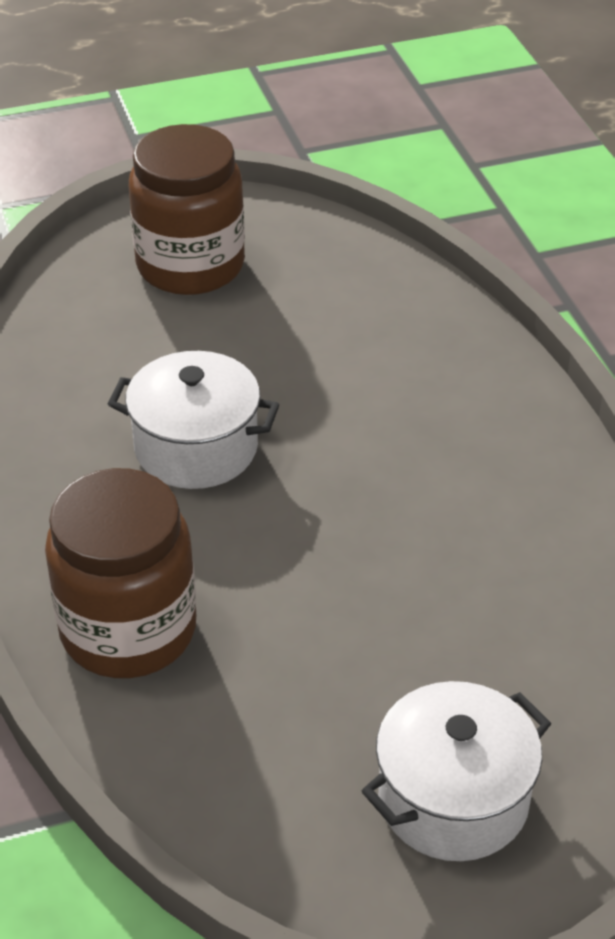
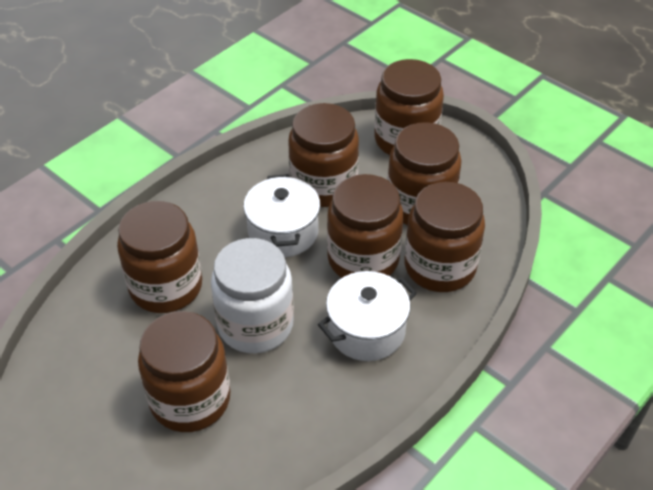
brown jar: [45,468,196,678] [129,124,245,295] = 2 -> [117,201,202,313] [138,311,230,432] [288,103,359,207] [327,174,403,278] [374,59,444,155] [387,122,462,225] [404,182,485,292] = 7
white jar: none = 0 -> [211,238,294,353] = 1

